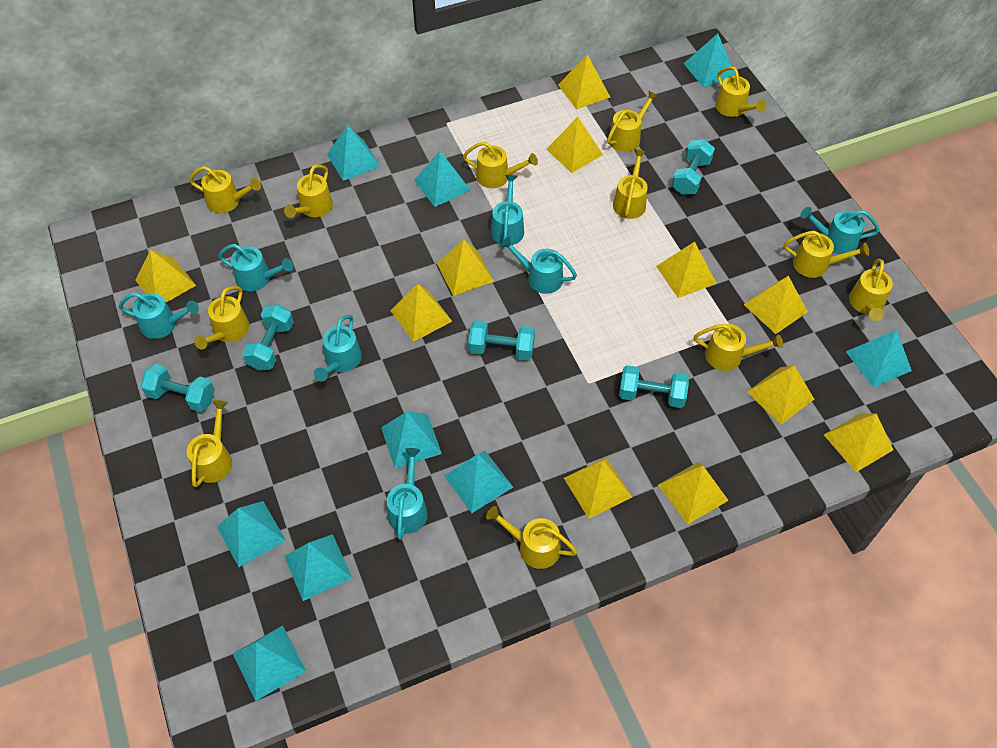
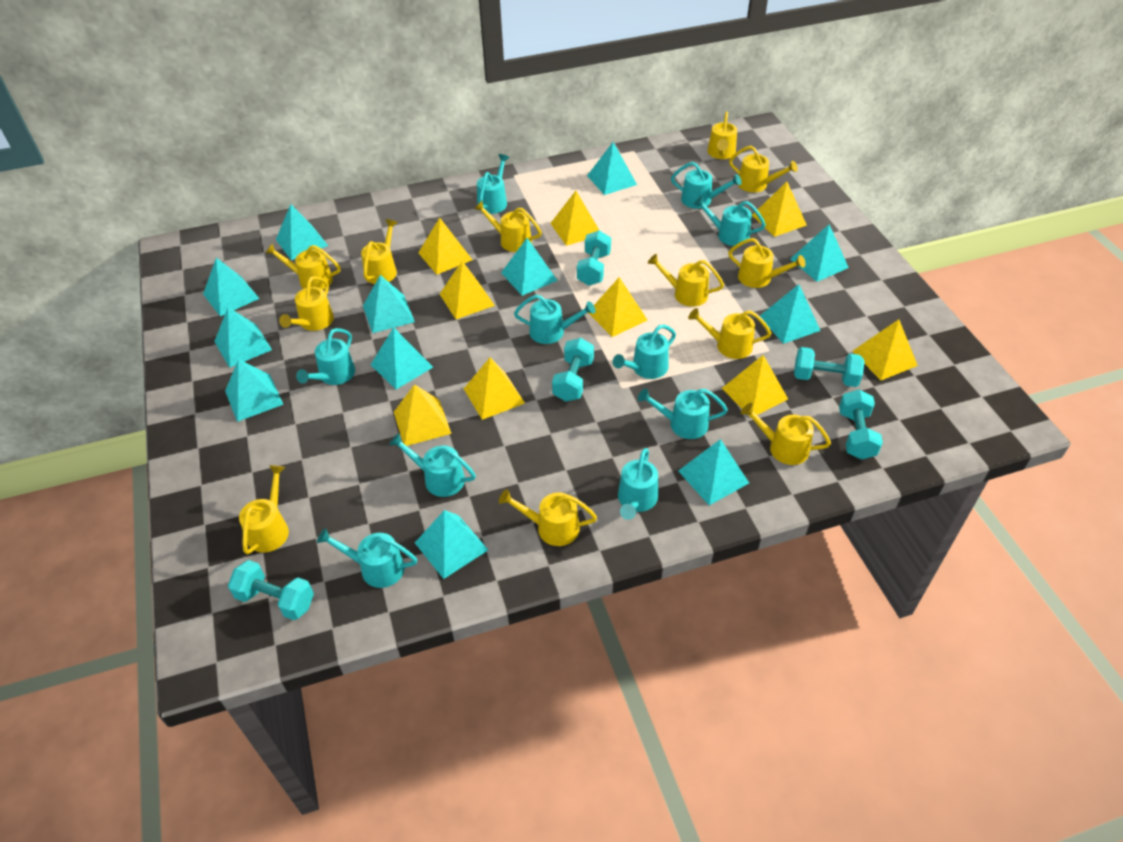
turquoise pyramid: [217,501,286,567] [233,625,307,701] [284,534,352,601] [327,125,381,181] [381,412,442,468] [414,151,470,207] [444,451,513,513] [683,34,735,87] [846,330,912,387] = 9 -> [203,258,260,316] [214,307,272,368] [225,359,284,422] [276,204,328,260] [363,275,415,333] [371,327,433,389] [415,510,488,579] [501,238,558,296] [587,142,637,195] [678,439,749,505] [760,284,821,344] [790,224,849,282] = 12
turquoise watering can: [119,292,199,339] [218,244,293,291] [314,315,362,381] [387,448,428,540] [491,175,524,245] [500,237,577,294] [800,207,880,254] = 7 -> [296,328,355,385] [317,528,417,588] [389,433,476,497] [477,154,510,214] [514,295,595,344] [613,325,676,379] [618,448,658,520] [638,388,728,439] [671,162,742,209] [694,196,766,246] = 10
yellow pyramid: [135,250,196,302] [391,284,452,342] [437,239,494,296] [546,117,603,173] [558,55,610,109] [564,457,632,519] [656,241,717,298] [658,462,729,524] [744,276,808,334] [747,365,814,425] [824,413,893,472] = 11 -> [394,384,452,446] [418,218,472,275] [440,261,495,319] [464,358,525,420] [550,191,600,246] [588,277,648,337] [722,355,788,417] [752,182,807,237] [852,319,918,380] = 9

